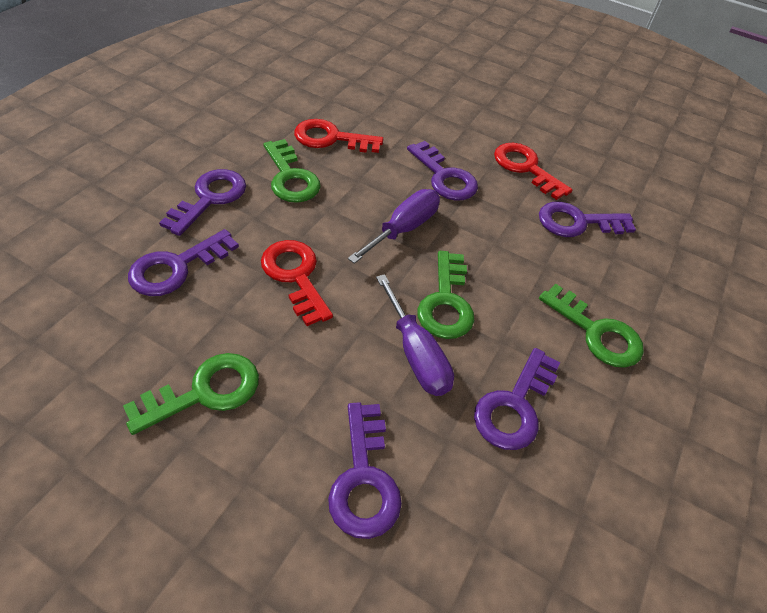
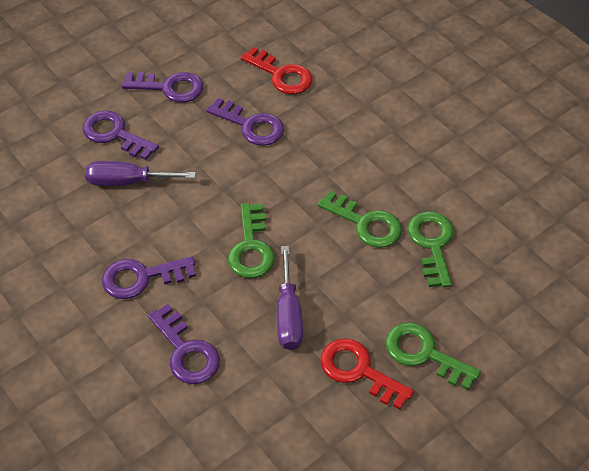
purple key: [128,229,239,296] [159,169,246,236] [328,402,402,539] [407,141,478,201] [474,348,560,450] [539,202,636,237] = 6 -> [82,110,159,160] [102,256,196,299] [122,72,203,103] [148,304,220,384] [206,98,284,146] = 5
red key: [261,240,333,326] [294,119,383,153] [494,143,572,200] = 3 -> [241,47,313,94] [321,338,414,410] = 2

